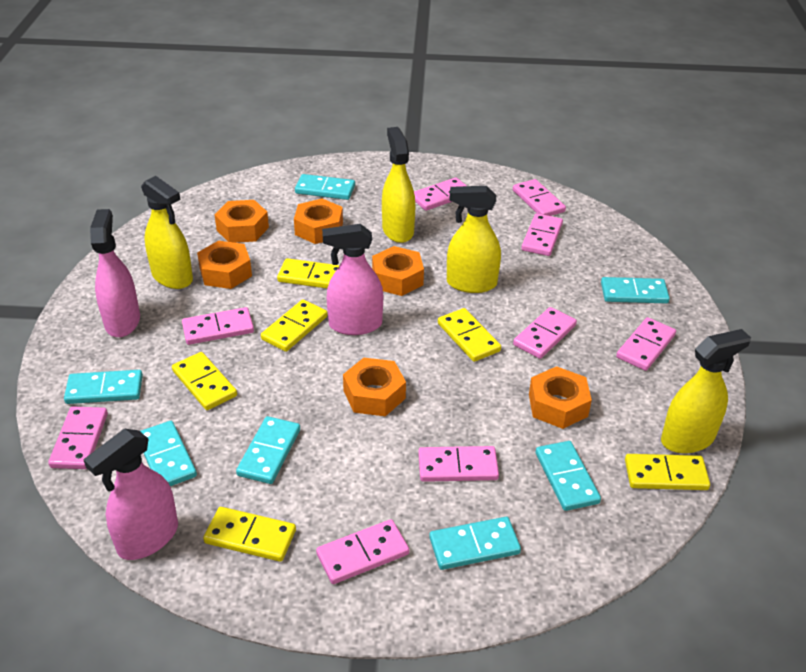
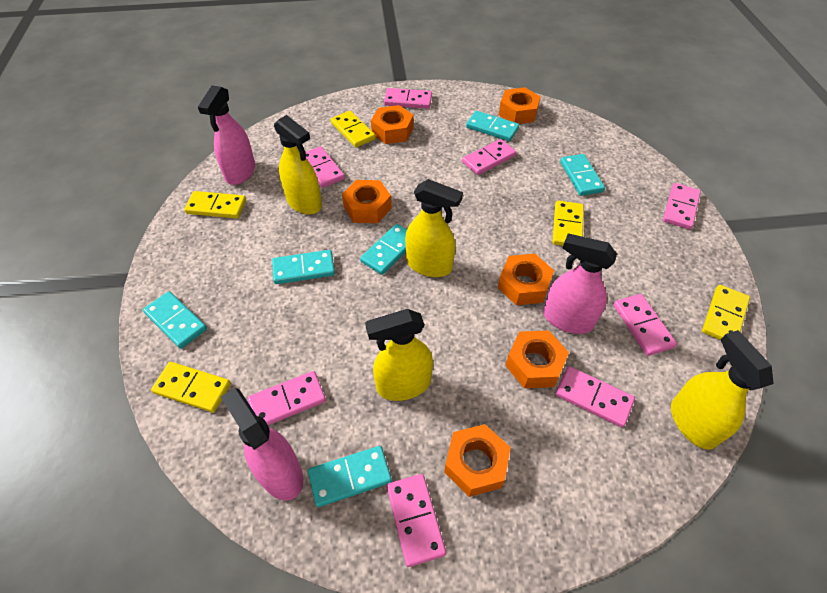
pink domino: [48,407,108,469] [182,307,254,345] [316,519,409,584] [414,177,467,211] [418,446,499,482] [513,179,566,216] [513,307,577,359] [521,213,563,256] [616,317,676,371] = 9 -> [248,371,326,425] [305,146,345,188] [384,88,432,109] [387,474,446,567] [462,139,517,175] [556,366,635,427] [614,294,677,356] [663,183,701,229] = 8
turquoise domino: [64,370,143,404] [140,421,197,486] [236,416,300,484] [295,174,355,200] [429,517,521,570] [536,441,601,511] [601,277,670,303] = 7 -> [143,291,207,349] [272,250,335,284] [308,446,392,507] [360,224,407,275] [466,111,519,141] [560,154,605,196] = 6
yellow domino: [172,352,237,410] [203,507,296,562] [261,299,328,352] [277,258,340,288] [438,308,501,362] [625,454,710,490] = 6 -> [151,362,231,413] [184,191,246,218] [331,111,376,147] [553,201,584,246] [702,285,750,340] = 5

